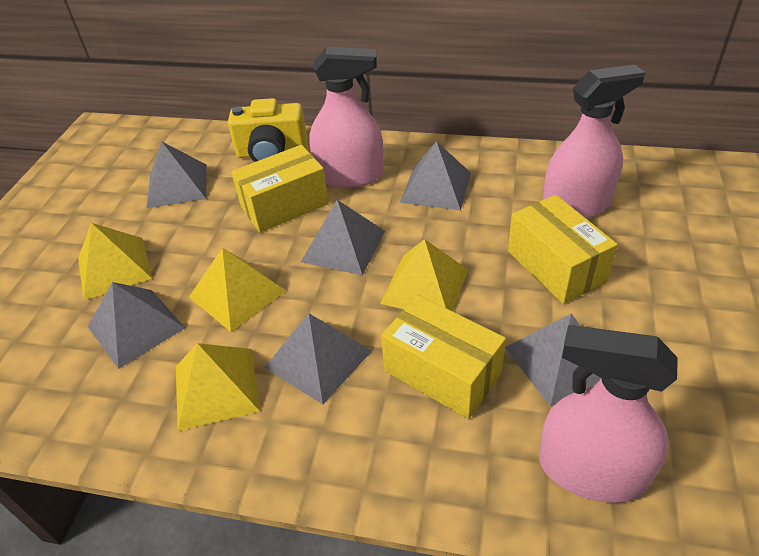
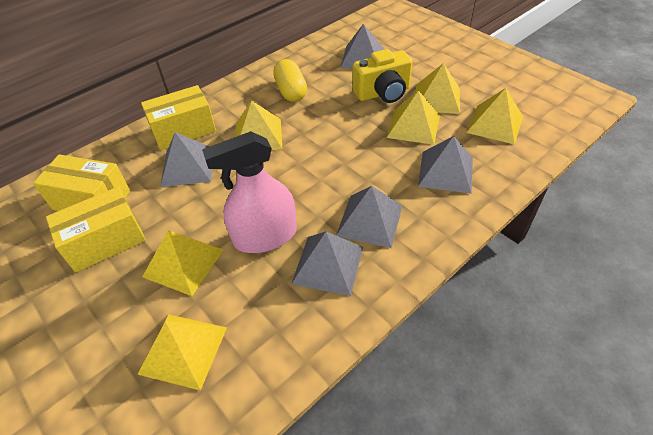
grey pyramid: [88,282,185,369] [146,141,207,208] [265,313,372,405] [301,200,385,275] [400,141,471,211] [505,314,601,407] = 6 -> [160,132,212,187] [291,231,363,296] [336,186,403,248] [340,24,384,69] [418,136,473,194] = 5
pink spray bottle: [309,47,384,188] [539,325,678,503] [543,65,646,219] = 3 -> [202,131,297,253] = 1
yellow capsule: none = 0 -> [273,59,307,102] = 1
yellow pyramid: [78,223,152,300] [176,343,260,431] [189,248,286,332] [380,239,468,311] = 4 -> [137,314,227,391] [143,230,223,296] [235,101,282,150] [387,90,440,145] [416,63,460,114] [466,88,523,145] = 6

